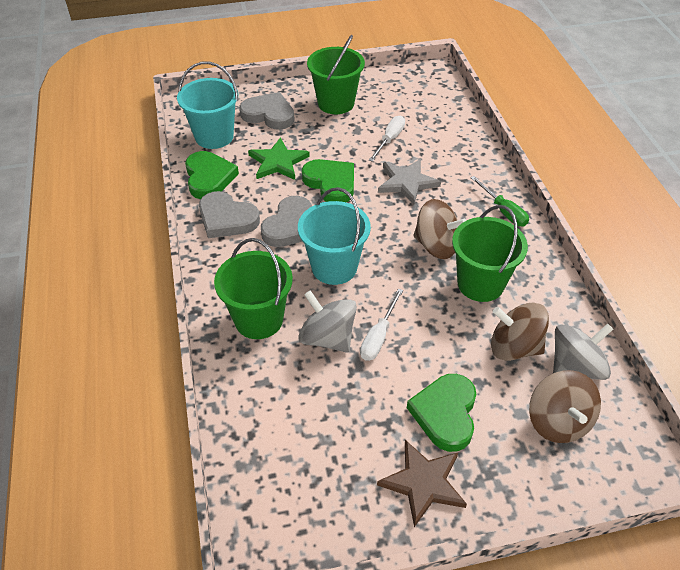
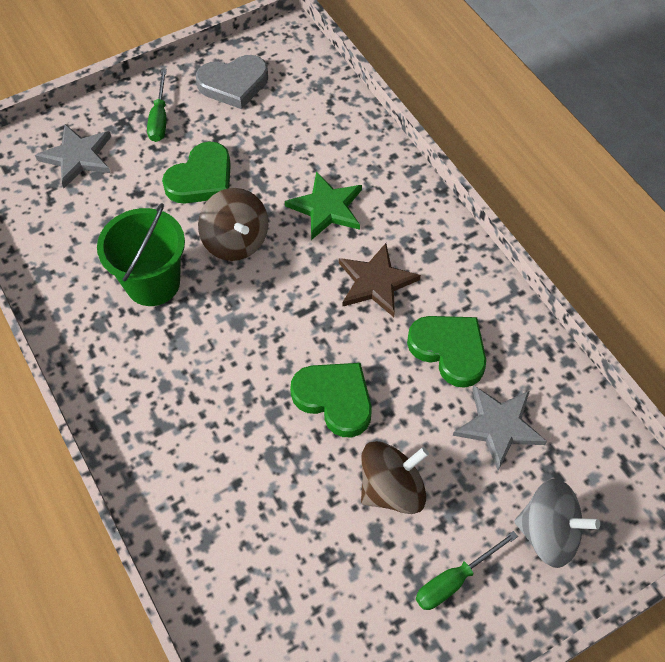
brown spinning top: [413,199,467,259] [491,303,549,361] [529,370,601,443] = 3 -> [198,188,268,261] [361,441,429,514] = 2
green bucket: [214,238,293,339] [307,35,365,114] [452,205,528,302] = 3 -> [97,203,185,306] = 1
green screwdriver: [470,176,529,226] = 1 -> [147,69,167,142] [416,531,518,610] = 2
grey heart: [199,191,260,238] [239,92,295,130] [261,196,312,247] = 3 -> [196,55,268,109] = 1
grey spinning top: [298,290,357,353] [553,323,613,380] = 2 -> [515,478,600,568] = 1
grey star: [378,159,441,205] = 1 -> [35,124,111,188] [453,385,547,471] = 2
turquoise bucket: [177,62,238,149] [298,187,371,285] = 2 -> none = 0
white screwdriver: [360,289,403,361] [369,116,405,162] = 2 -> none = 0

